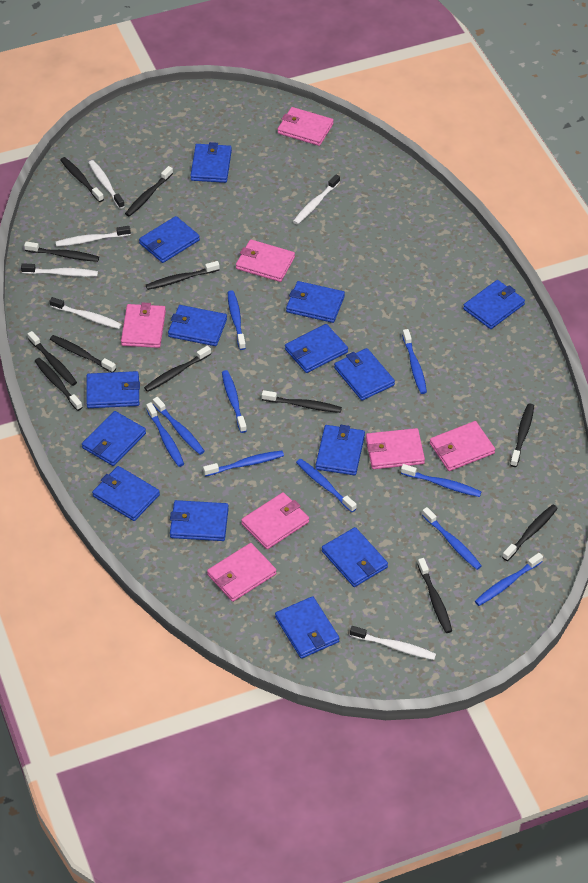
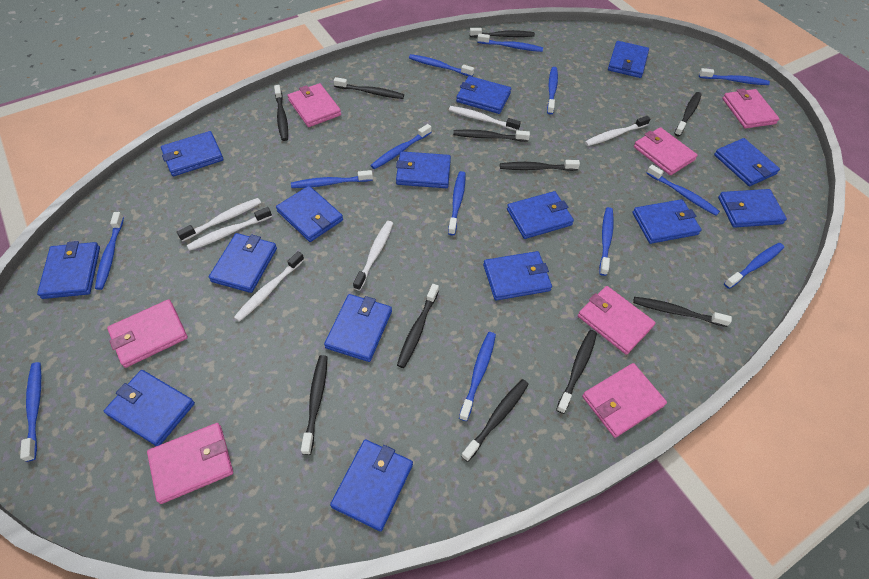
black toothbrush: [24,242,99,262] [28,331,77,386] [35,358,83,411] [50,335,116,372] [60,157,104,202] [125,166,173,217] [144,346,211,392] [146,261,220,290] [262,390,342,413] [417,558,452,633] [502,505,558,561] [510,403,534,467] = 12 -> [274,85,288,141] [301,355,327,455] [334,77,404,99] [397,284,439,368] [453,130,530,142] [461,379,529,462] [470,28,535,37] [500,160,580,171] [556,330,597,414] [633,297,732,327] [674,92,702,136] = 11
blue toothbrush: [146,402,184,467] [153,397,205,455] [203,451,284,476] [222,370,247,433] [228,290,246,350] [296,459,357,512] [401,464,482,497] [402,329,427,394] [422,507,482,570] [475,553,543,606] = 10 -> [20,362,41,462] [95,212,124,290] [291,170,373,188] [370,124,431,169] [409,54,474,76] [448,171,465,236] [459,332,496,421] [477,34,543,52] [547,67,558,115] [599,207,614,276] [646,165,720,216] [699,68,770,85] [724,243,784,289] = 13
blue wallet: [82,411,146,466] [86,371,140,408] [92,466,160,521] [139,216,200,263] [168,305,227,346] [170,500,229,541] [190,142,232,183] [275,596,339,659] [285,324,348,373] [286,281,345,323] [315,425,365,475] [322,527,388,587] [334,348,395,401] [463,280,525,329] = 14 -> [37,241,100,299] [104,370,195,446] [161,131,224,176] [209,233,277,293] [276,186,343,242] [324,294,392,362] [330,439,413,532] [396,151,451,188] [456,76,511,114] [483,251,552,301] [507,191,574,239] [608,41,649,78] [632,199,701,244] [714,138,780,186] [718,189,787,228] = 15

